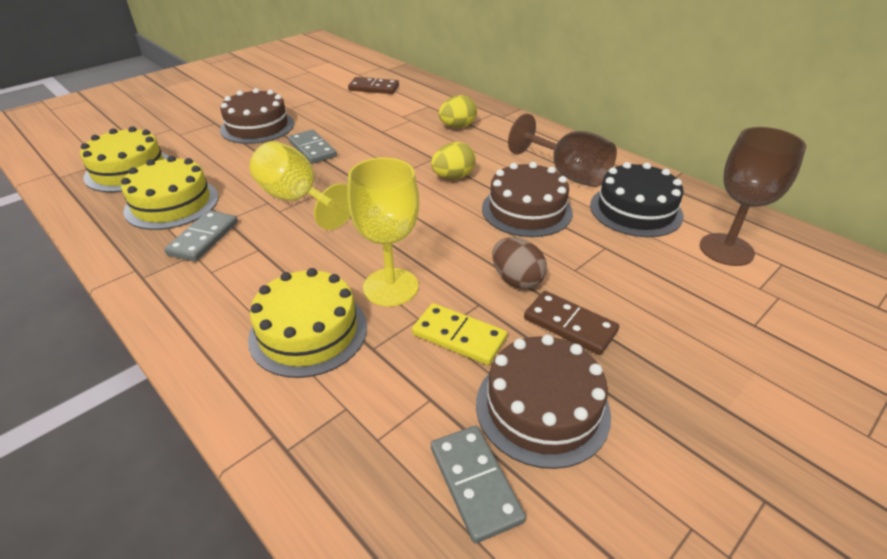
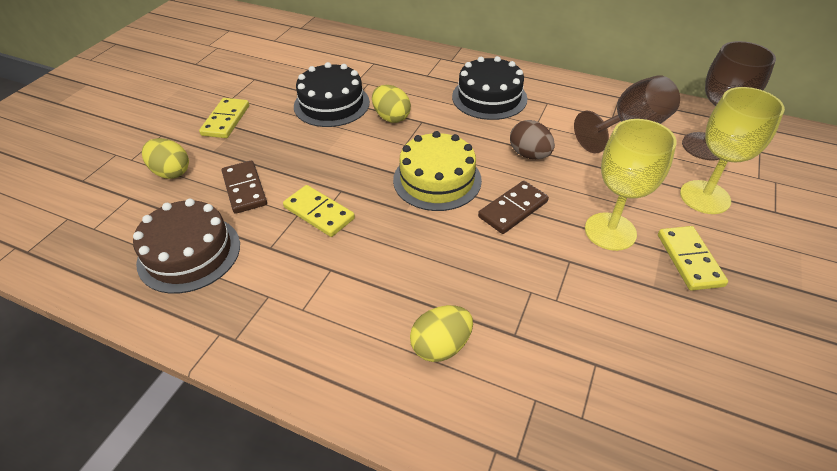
black cake: [590,162,683,237] = 1 -> [294,62,370,127] [452,56,528,120] = 2
brown cake: [220,88,294,144] [476,335,611,469] [482,162,573,237] = 3 -> [133,199,240,294] = 1
grey domino: [164,210,238,262] [288,130,337,164] [431,426,526,543] = 3 -> none = 0
yellow cake: [80,127,169,192] [121,156,219,230] [248,268,367,378] = 3 -> [393,131,482,211] = 1
yellow domino: [412,303,507,365] = 1 -> [199,98,249,138] [283,185,355,237] [658,226,728,291] = 3
yellow egg: [431,142,476,179] [439,95,477,128] = 2 -> [142,138,189,179] [372,85,411,123] [410,305,473,362] = 3

